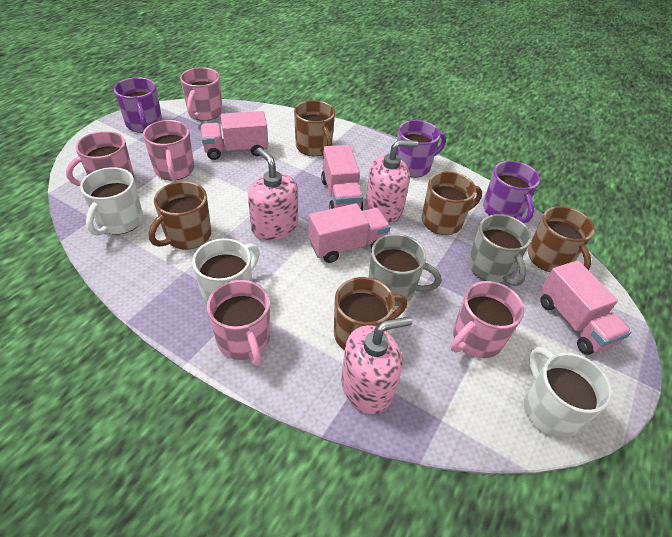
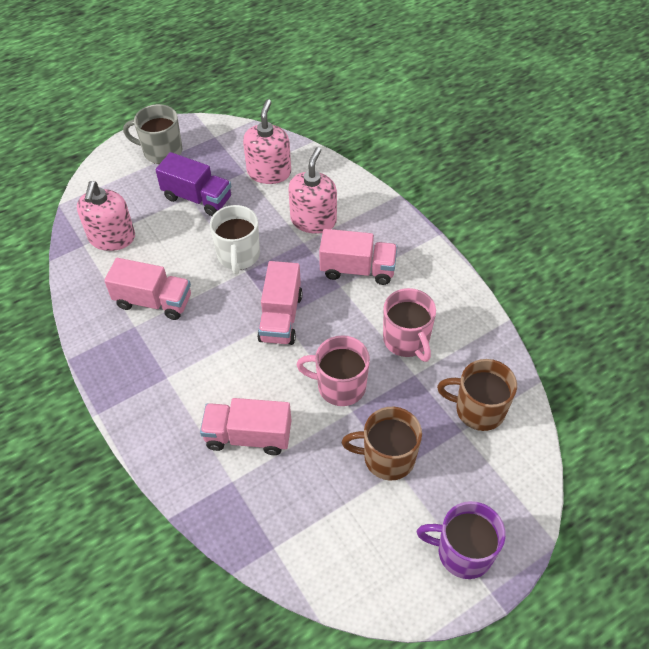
brown mug: [148,181,211,250] [294,100,335,156] [334,277,407,350] [422,171,482,235] [528,206,595,272] = 5 -> [342,407,422,480] [437,359,517,431] = 2
grey mug: [368,234,441,306] [468,214,532,286] = 2 -> [123,104,182,164] = 1
pink mug: [66,131,135,186] [143,120,194,180] [180,67,222,121] [207,280,270,366] [450,281,524,358] = 5 -> [297,335,370,406] [383,288,436,362] = 2
purple mug: [114,77,162,133] [396,120,446,177] [483,161,540,223] = 3 -> [417,501,506,579] = 1
purple truck: none = 0 -> [155,152,231,216] = 1
white mug: [80,167,143,236] [192,238,260,306] [524,347,612,438] = 3 -> [210,205,260,274] = 1

